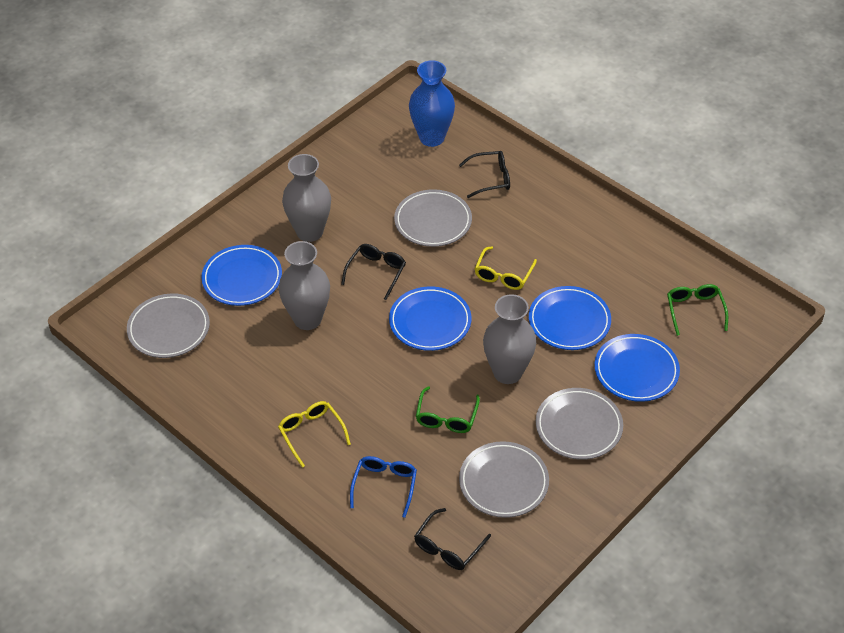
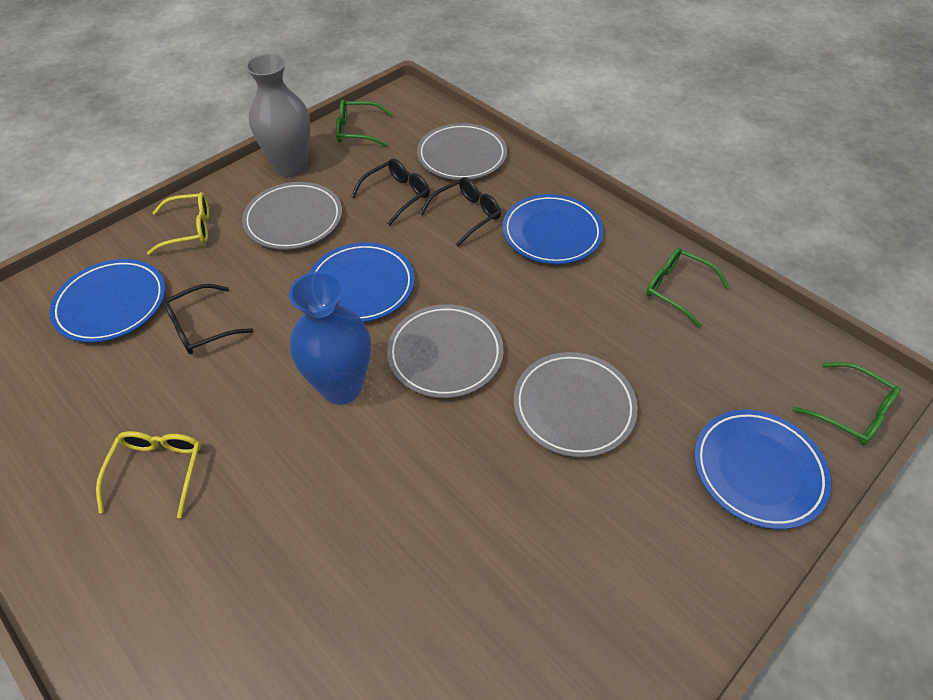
blue glasses: [350,456,417,518] = 1 -> none = 0
green glasses: [416,386,480,433] [667,284,728,336] = 2 -> [336,100,393,147] [646,248,729,328] [793,362,900,445] = 3
grey vase: [279,241,330,330] [282,154,331,242] [483,294,536,384] = 3 -> [245,54,311,177] = 1

